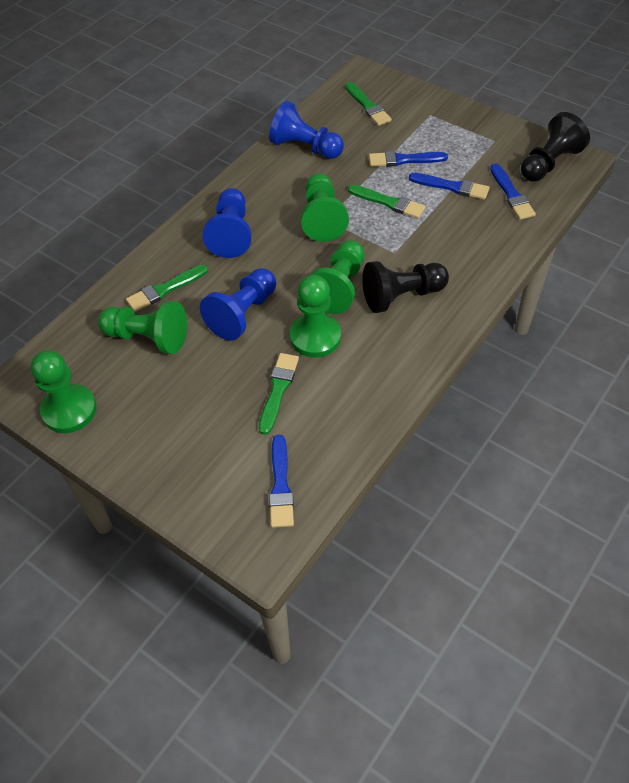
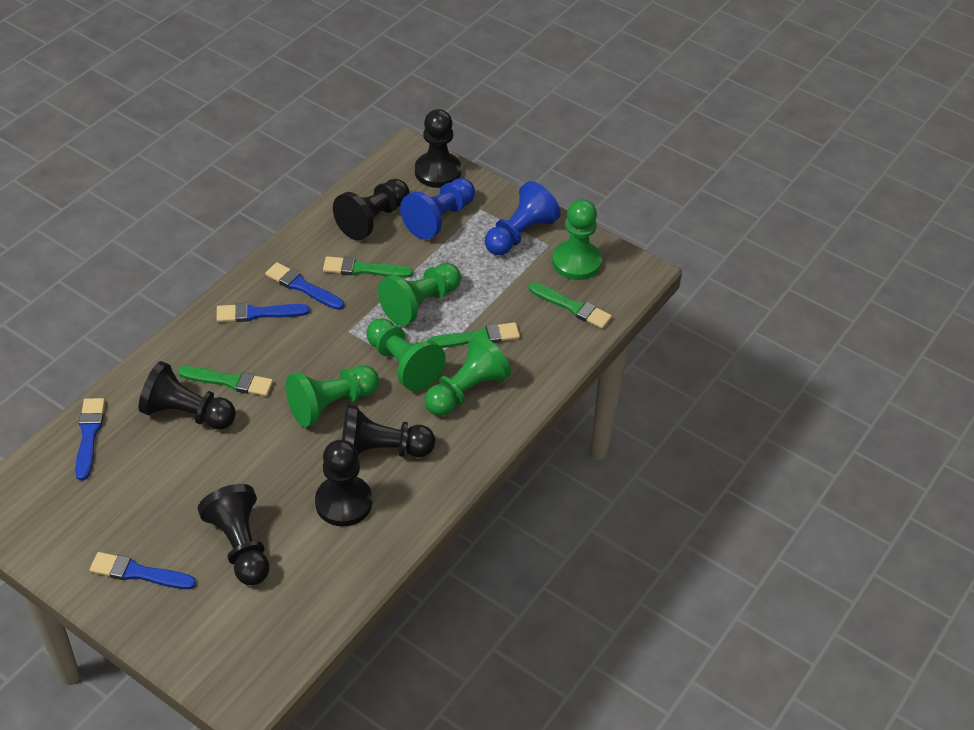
black pawn: [362,261,449,313] [521,112,590,182] = 2 -> [139,361,236,430] [198,484,270,585] [315,440,372,527] [333,179,409,240] [342,405,435,457] [415,109,461,188] = 6
blue pawn: [200,268,276,341] [203,188,252,258] [269,101,344,159] = 3 -> [400,178,475,240] [485,181,561,255] = 2

